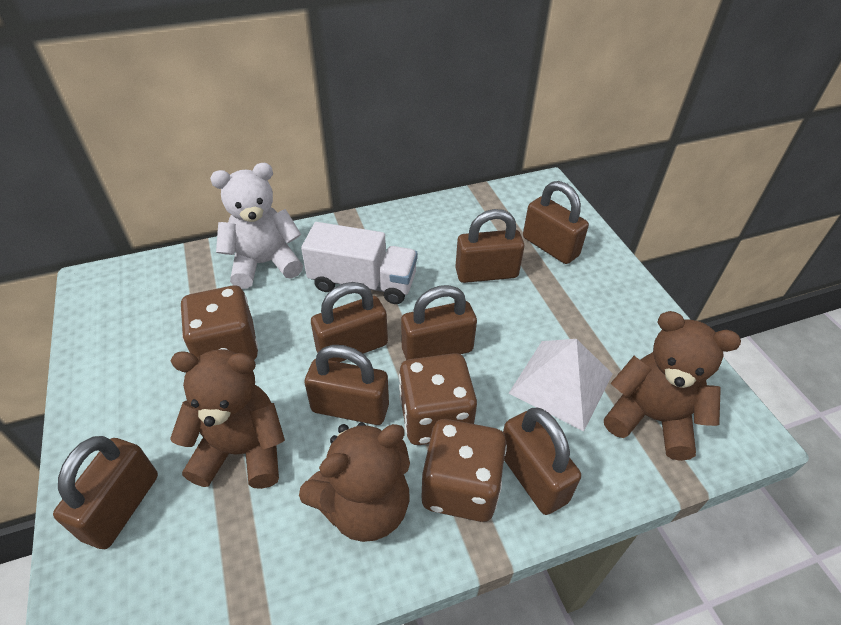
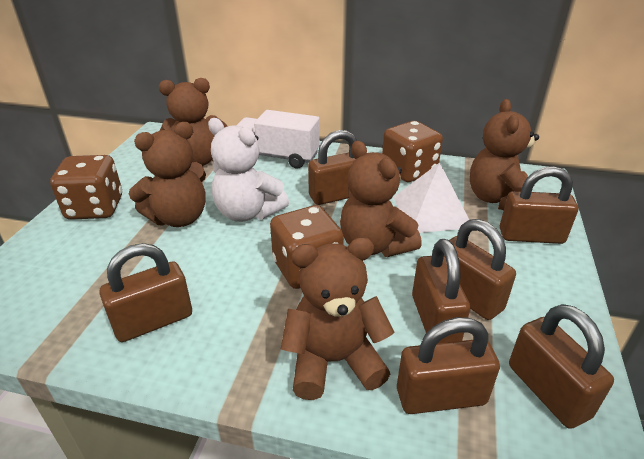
brown teddy bear: [170,349,285,489] [299,422,410,542] [604,311,741,461] = 3 -> [129,122,206,227] [159,78,227,166] [281,237,394,400] [340,141,422,257] [470,99,539,210] = 5

